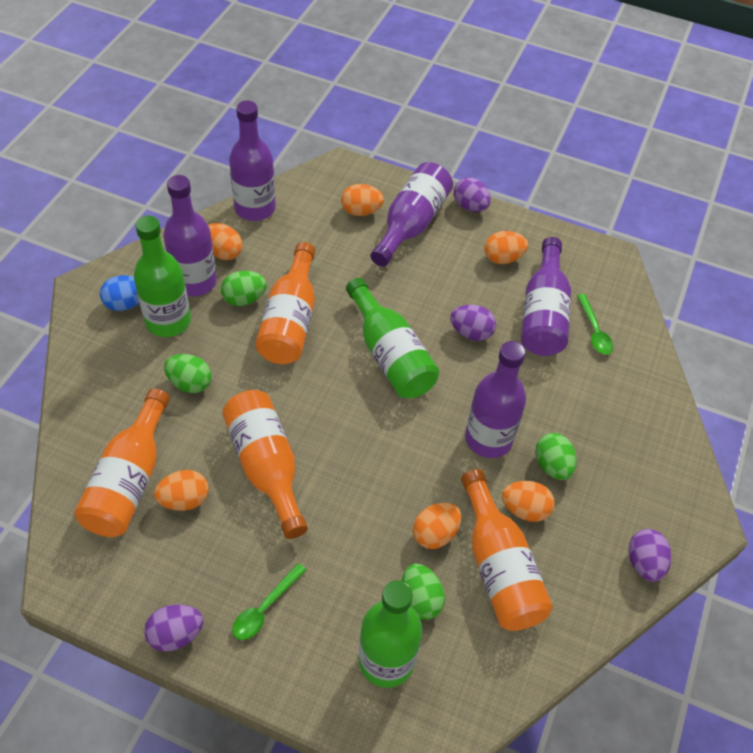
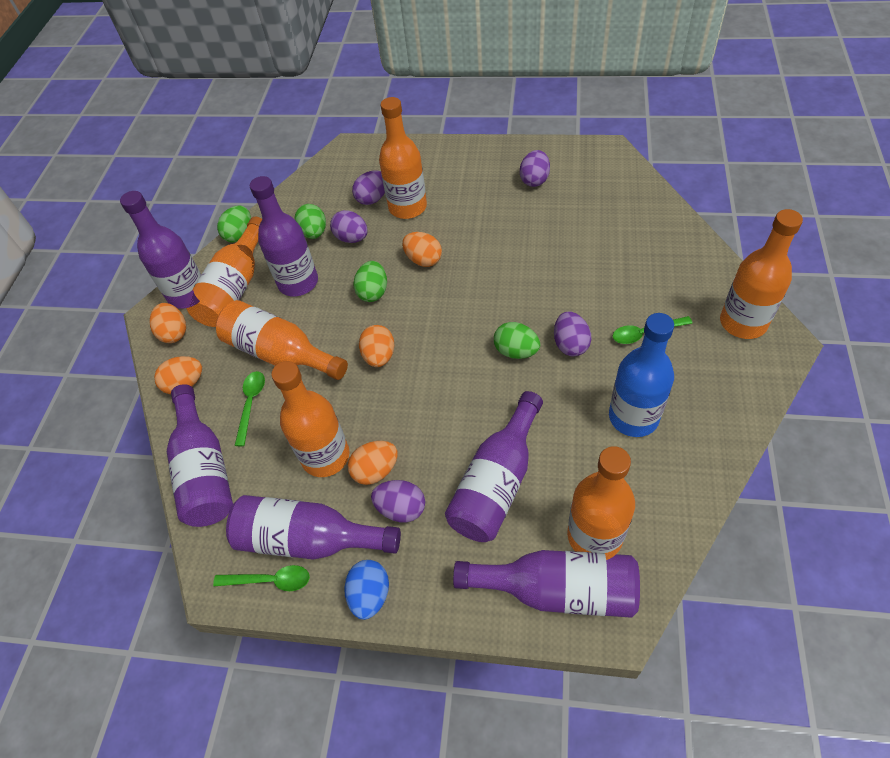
blue bottle: none = 0 -> [609,313,674,437] = 1
green bottle: [134,216,191,337] [346,278,439,398] [358,580,422,688] = 3 -> none = 0
green spoon: [232,563,306,640] [577,294,613,355] = 2 -> [213,565,310,591] [235,371,265,446] [613,316,693,344] = 3
orange bottle: [74,388,170,537] [222,390,308,539] [255,242,315,364] [461,469,553,631] = 4 -> [185,217,262,327] [216,300,348,380] [271,361,350,477] [379,97,427,219] [567,446,635,554] [720,209,803,339] = 6
orange egg: [154,470,209,511] [208,223,242,260] [341,184,384,216] [413,503,461,549] [484,231,528,264] [502,481,555,522] = 6 -> [149,303,186,343] [154,356,202,394] [348,441,398,485] [359,325,394,367] [402,232,442,267] = 5
purple bottle: [163,175,217,296] [229,101,276,221] [370,162,453,266] [465,341,526,458] [521,237,571,356] = 5 -> [120,191,201,309] [167,384,233,527] [226,495,401,560] [250,176,318,296] [445,391,543,542] [453,550,640,618] = 6
purple egg: [144,604,203,652] [450,305,496,341] [454,177,491,212] [629,529,671,582] = 4 -> [330,210,368,243] [352,170,385,205] [371,480,425,523] [520,150,550,187] [554,311,592,356] = 5

